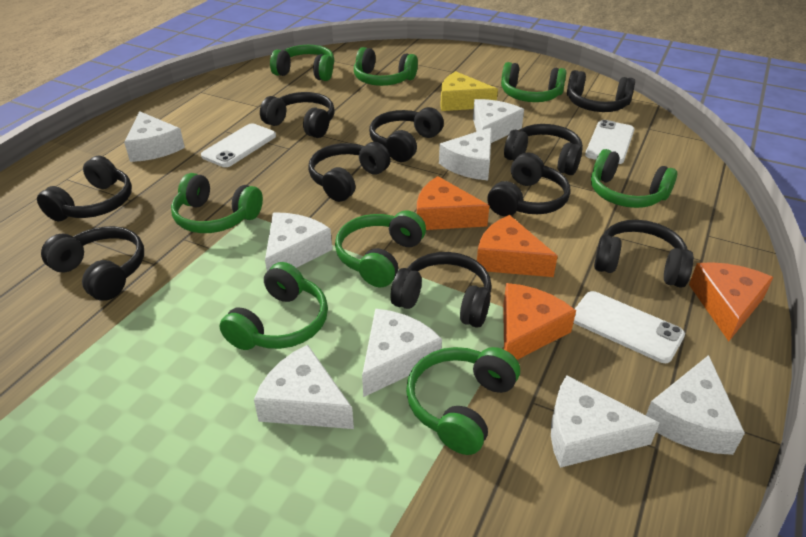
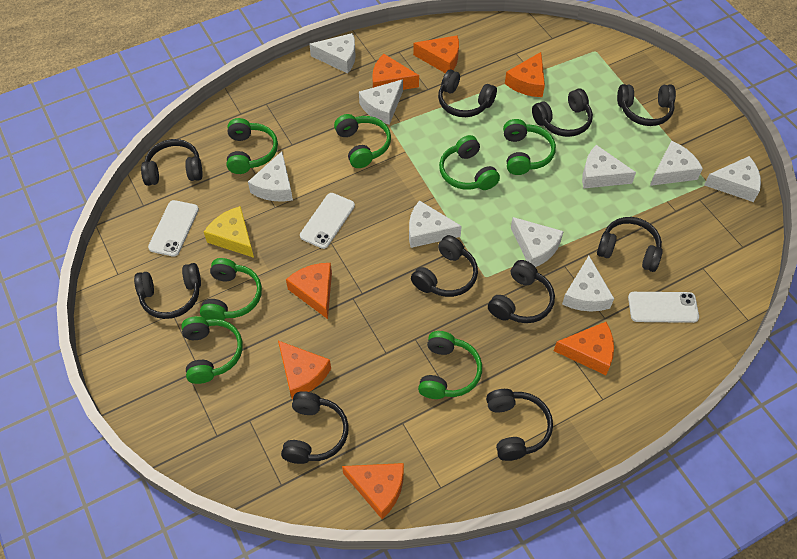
green headphones: [171,173,263,233] [220,262,328,350] [270,45,334,81] [335,210,426,287] [354,47,418,86] [406,347,520,455] [501,62,566,102] [591,149,677,208] = 8 -> [181,316,243,384] [200,258,262,320] [227,118,278,174] [334,114,391,168] [418,331,482,399] [439,135,500,190] [503,119,556,175] = 7
orange cheese: [417,176,489,230] [477,215,558,277] [503,283,576,360] [689,262,774,341] = 4 -> [278,341,331,399] [286,263,332,319] [342,463,404,519] [372,54,419,90] [413,35,459,73] [505,52,545,97] [554,322,614,375] = 7
white cheese: [124,111,185,162] [254,345,354,429] [265,212,332,271] [362,309,442,397] [439,127,492,180] [473,99,524,143] [551,375,660,468] [646,355,745,455] = 8 -> [248,151,293,202] [309,33,356,74] [359,79,403,125] [409,200,462,248] [511,217,564,267] [562,256,614,311] [582,145,636,189] [650,141,703,186] [704,156,761,202] = 9

